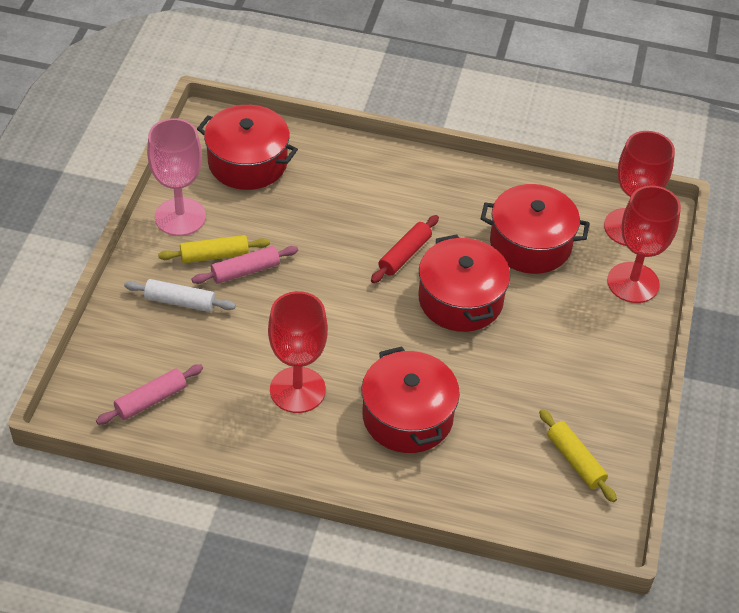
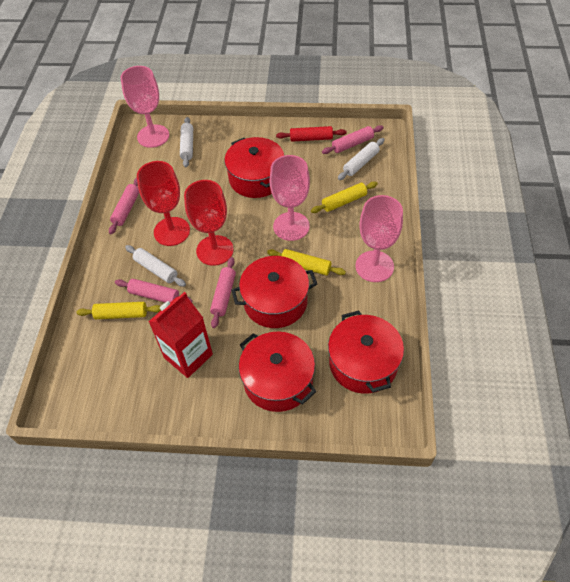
pink goblet: [147,118,206,236] = 1 -> [120,66,169,148] [270,155,310,241] [355,195,403,282] = 3
pink rolling pin: [96,364,203,425] [192,246,298,284] = 2 -> [109,178,139,234] [115,279,193,303] [210,257,236,328] [322,125,384,154] = 4
red carton: none = 0 -> [148,292,213,378] = 1
red goblet: [268,291,328,413] [604,131,675,246] [607,186,681,303] = 3 -> [137,161,190,246] [184,180,234,266] = 2
white rolling pin: [124,279,236,312] = 1 -> [125,245,186,287] [180,117,193,167] [338,138,385,180] = 3
yellow rolling pin: [158,235,270,263] [539,409,617,502] = 2 -> [76,302,161,319] [267,249,346,275] [311,182,378,213] = 3

